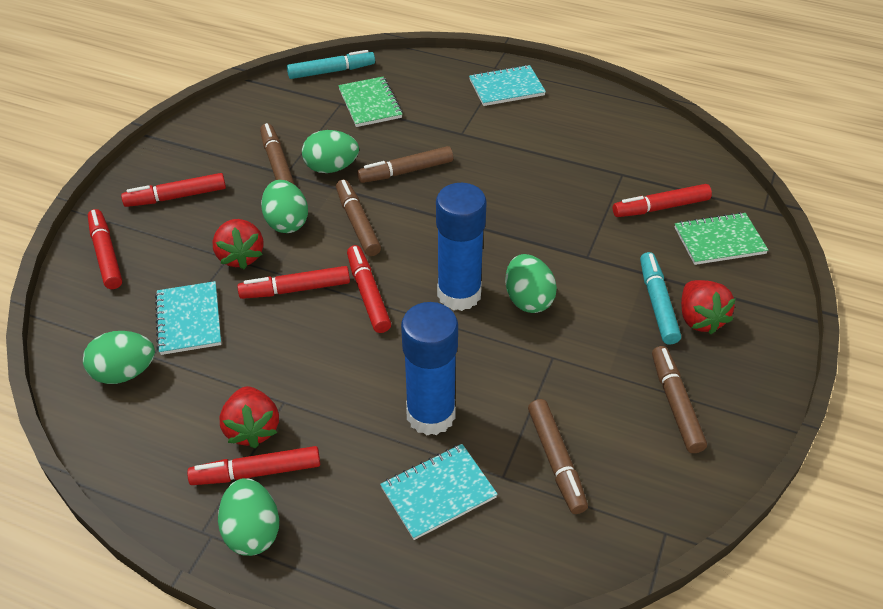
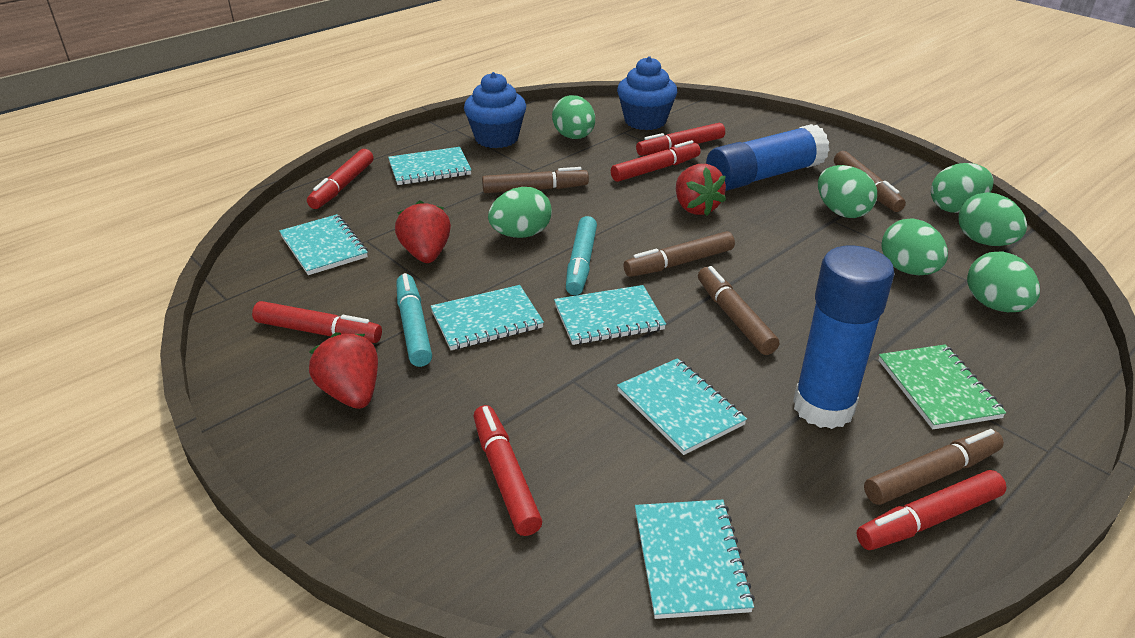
blue cupcake: none = 0 -> [464,72,526,148] [617,56,677,130] = 2
green egg: [83,331,155,384] [218,478,279,556] [261,180,308,233] [302,130,359,173] [505,254,557,313] = 5 -> [488,187,552,238] [552,95,595,139] [818,165,877,218] [881,218,948,275] [931,163,994,213] [958,192,1027,246] [967,251,1040,312] = 7
green notebook: [338,77,403,127] [675,212,768,265] = 2 -> [879,344,1007,429] = 1
turquoise notebook: [155,281,221,355] [380,444,498,540] [469,65,546,106] = 3 -> [279,214,368,275] [388,147,471,185] [430,285,544,350] [554,285,666,345] [617,358,747,455] [635,500,755,619] = 6

